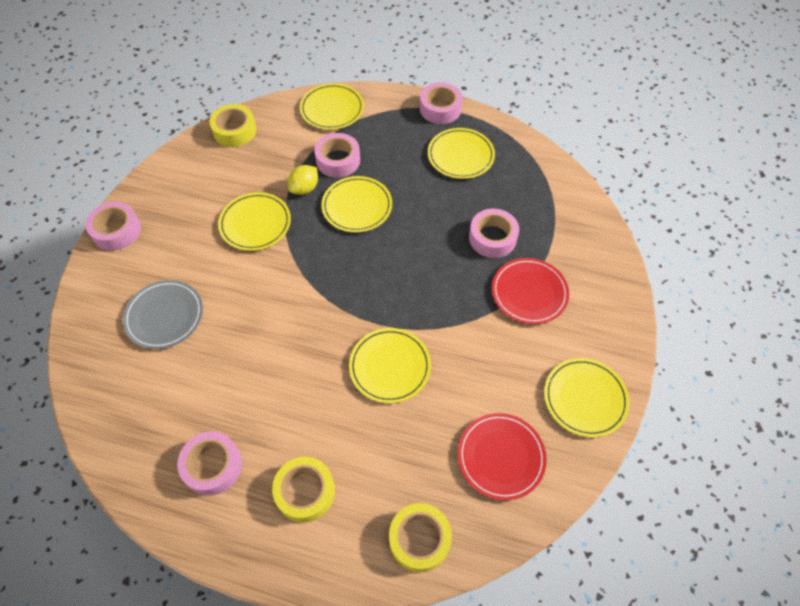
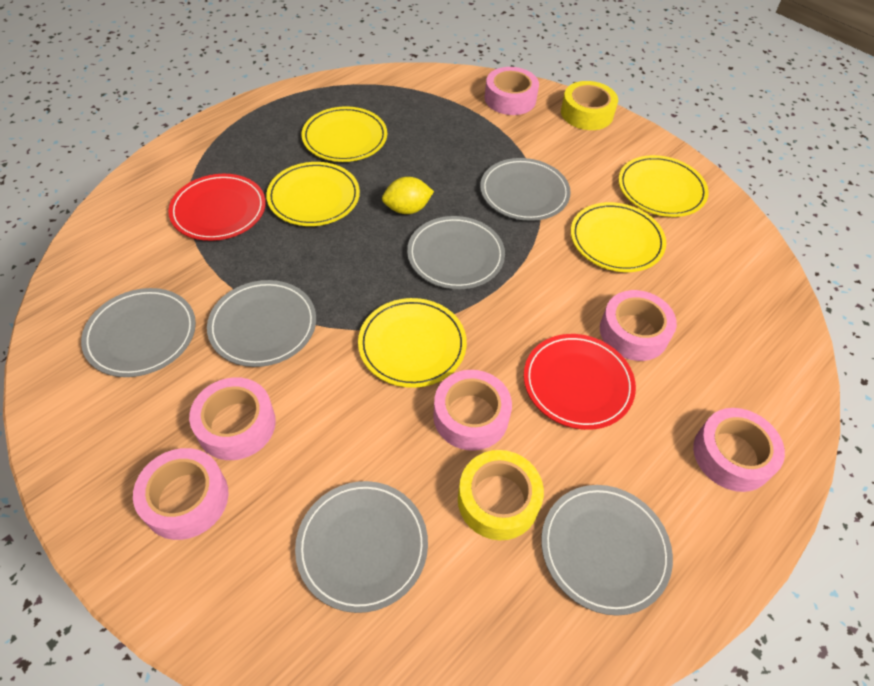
grey plate: [123,280,203,349] = 1 -> [81,288,196,377] [207,280,316,367] [295,481,428,613] [407,216,505,289] [480,158,571,221] [541,485,673,616] = 6
pink tape: [85,202,141,251] [177,431,242,496] [314,133,360,178] [420,82,463,124] [469,209,519,258] = 5 -> [133,448,228,540] [189,377,276,460] [433,370,512,451] [485,67,539,115] [600,290,677,361] [693,408,785,492] = 6
yellow plate: [218,192,291,251] [300,83,364,130] [321,176,392,233] [349,328,431,403] [428,128,495,179] [544,358,630,437] = 6 -> [266,162,360,226] [302,106,387,162] [358,298,467,388] [571,202,666,272] [619,155,709,217] = 5
yellow tape: [209,104,257,147] [272,457,335,523] [389,503,452,572] = 3 -> [458,450,544,540] [561,81,618,130] = 2

